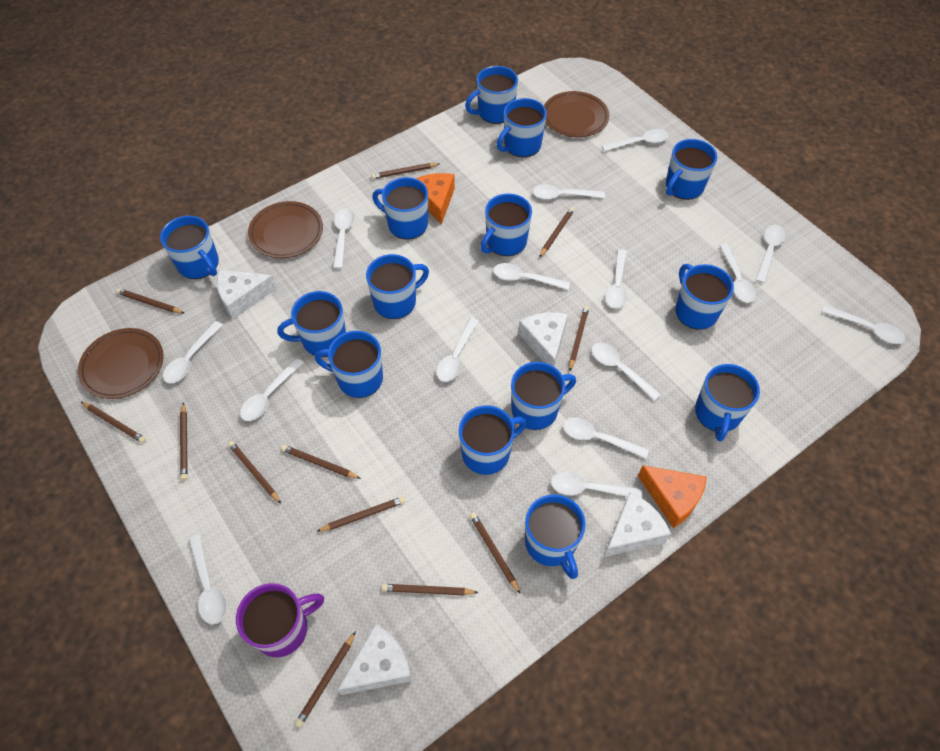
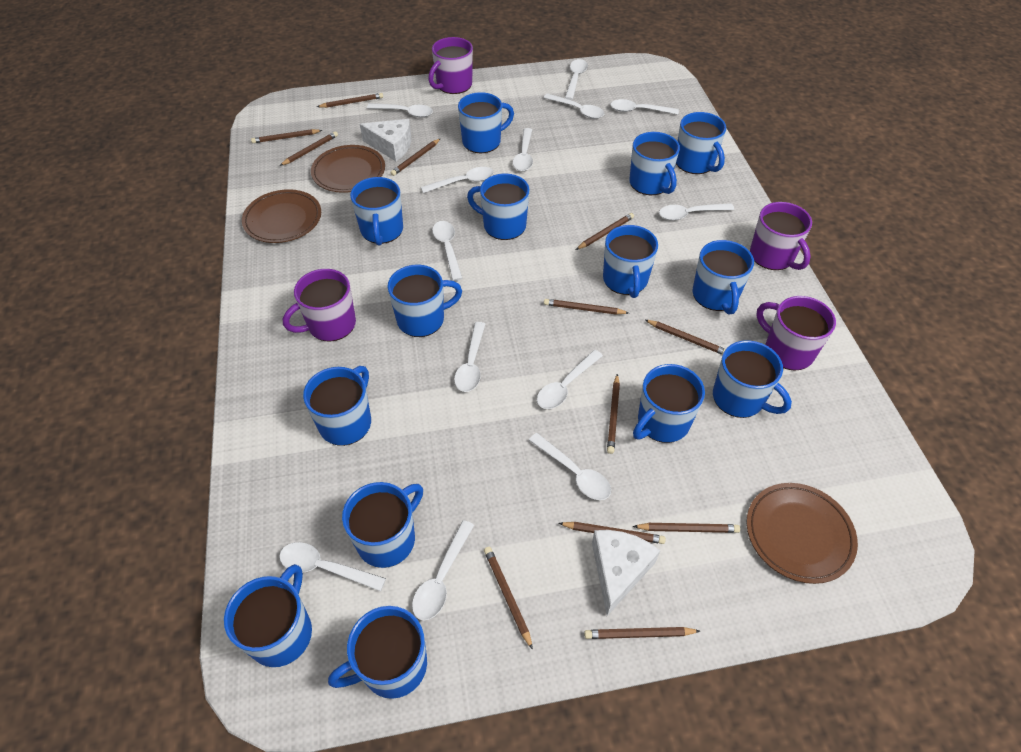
orange cheese: [416,173,455,225] [638,465,707,528] = 2 -> none = 0
purple mug: [236,583,324,657] = 1 -> [283,269,356,342] [428,37,473,94] [750,202,812,270] [756,296,836,370] = 4
white cheese: [217,270,277,319] [338,624,412,695] [518,312,568,366] [604,492,671,557] = 4 -> [360,119,411,161] [592,530,661,616] = 2
white spoon: [163,321,222,383] [189,535,227,624] [240,358,304,421] [333,208,355,269] [436,318,479,382] [493,263,570,290] [533,184,605,200] [551,472,642,498] [563,417,649,459] [591,342,661,401] [602,129,669,151] [605,249,627,309] [719,244,756,303] [756,225,786,283] [822,305,905,344] = 15 -> [279,542,386,591] [367,103,433,117] [412,520,474,621] [421,167,494,193] [432,221,463,281] [454,322,485,392] [513,128,533,171] [529,433,611,500] [537,350,603,409] [544,93,604,119] [565,59,588,100] [610,99,679,115] [659,203,734,220] = 13

